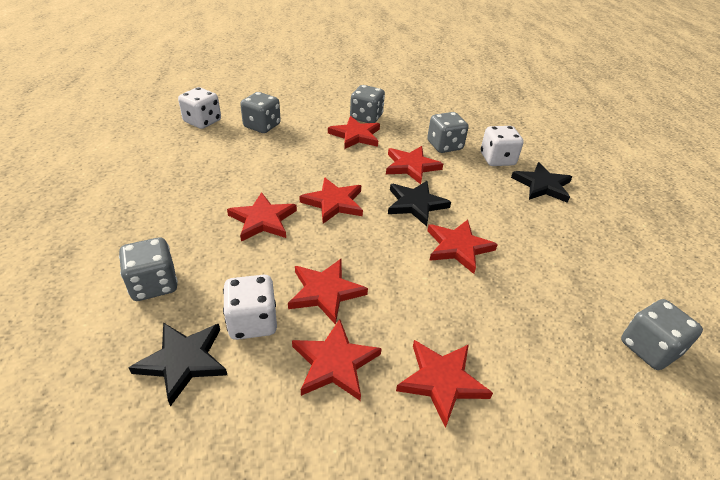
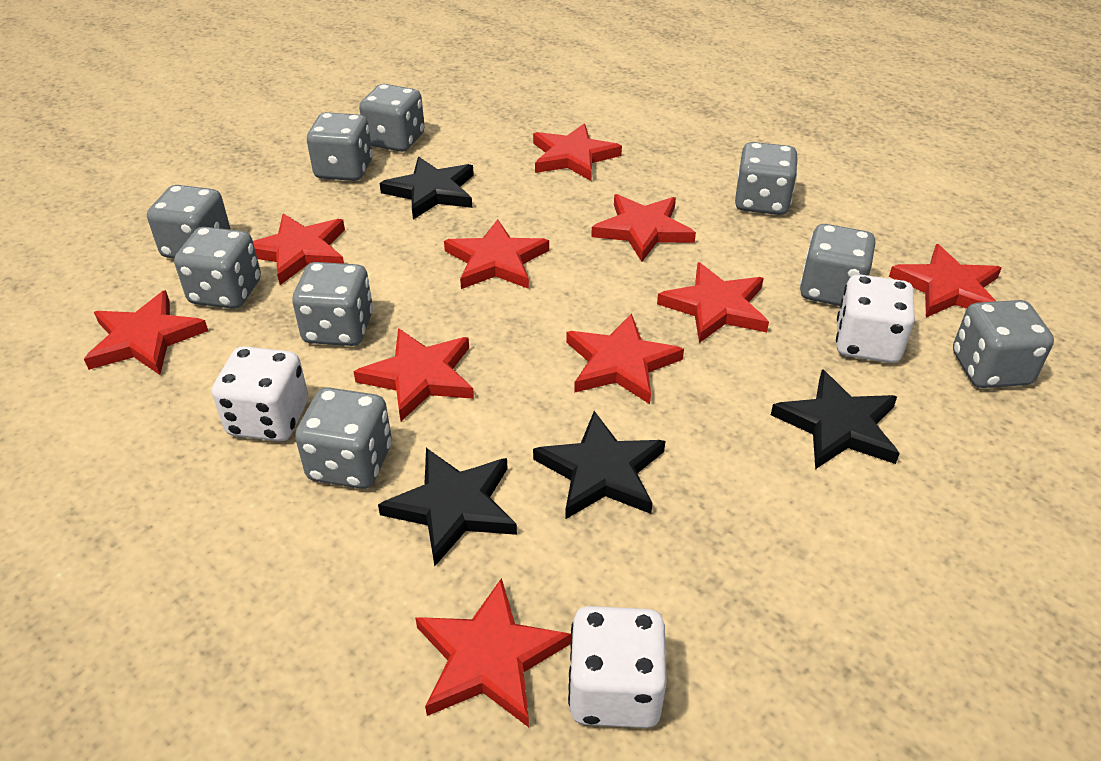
black star: [129,323,227,407] [388,181,451,226] [511,162,572,203] = 3 -> [378,448,517,566] [380,157,474,220] [533,411,665,519] [771,369,900,469] = 4
grey dice: [119,237,178,301] [240,92,281,133] [350,85,385,123] [427,112,469,153] [621,299,703,370] = 5 -> [147,185,231,258] [174,227,261,309] [292,262,373,346] [295,387,392,489] [307,112,373,181] [359,84,425,152] [735,142,798,215] [800,224,875,306] [953,300,1054,388] = 9
red star: [227,192,297,242] [288,259,368,325] [292,319,382,401] [299,177,363,224] [328,116,380,149] [386,146,443,184] [396,340,493,428] [427,220,498,274] = 8 -> [84,290,208,375] [253,213,345,285] [354,328,474,421] [415,578,571,727] [444,219,549,289] [533,123,622,181] [566,314,684,404] [591,194,696,262] [657,262,769,343] [889,244,1001,318] = 10

